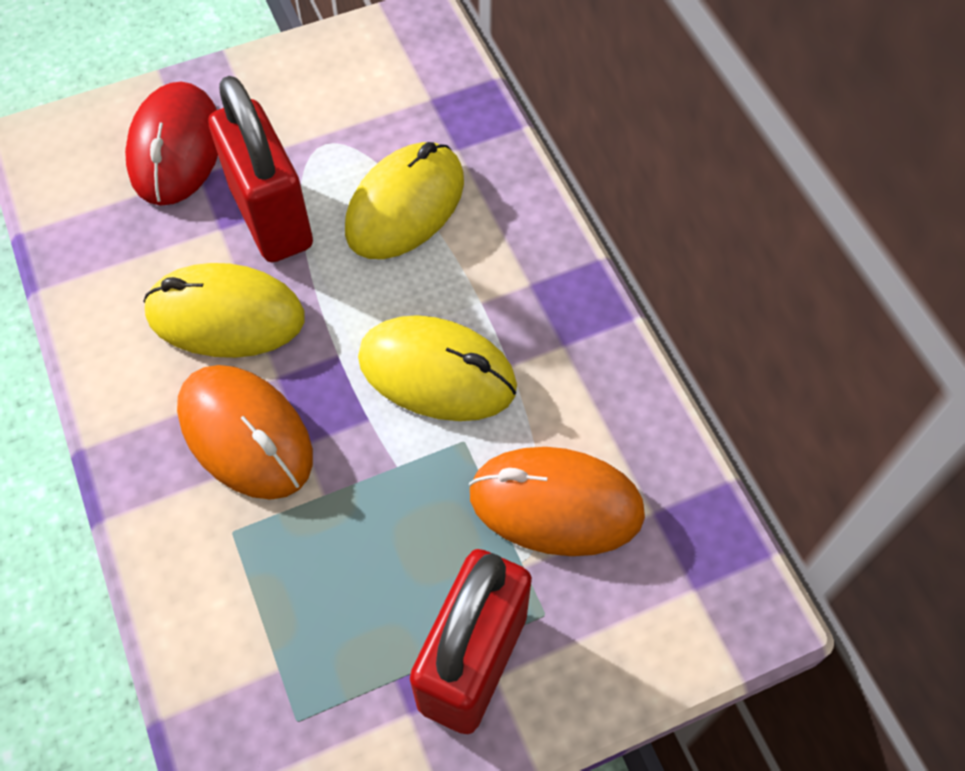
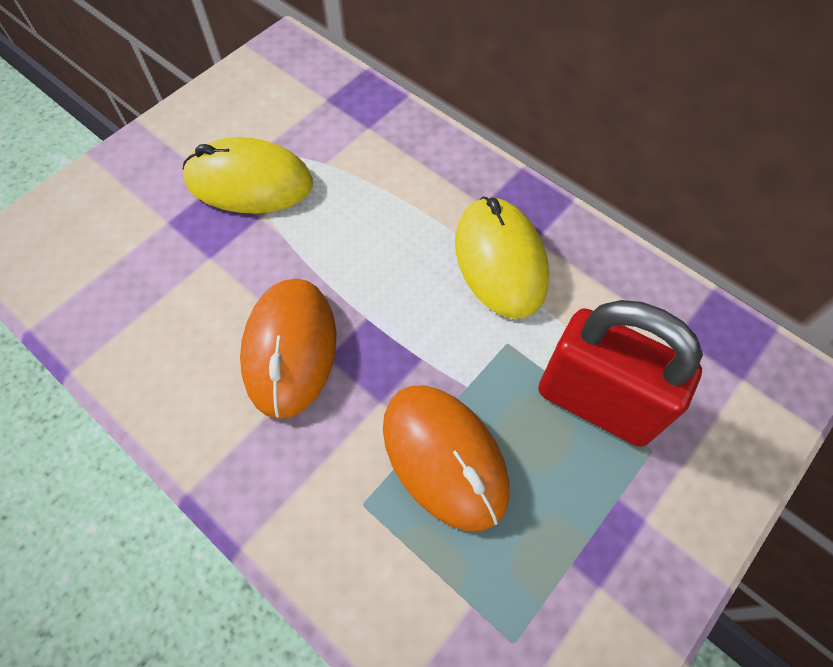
red mouse: [125,82,218,206] = 1 -> none = 0
red padlock: [209,76,313,262] [410,549,532,734] = 2 -> [538,300,703,447] = 1
yellow mouse: [143,263,305,358] [345,142,464,259] [358,315,517,421] = 3 -> [183,137,313,214] [455,196,549,319] = 2

